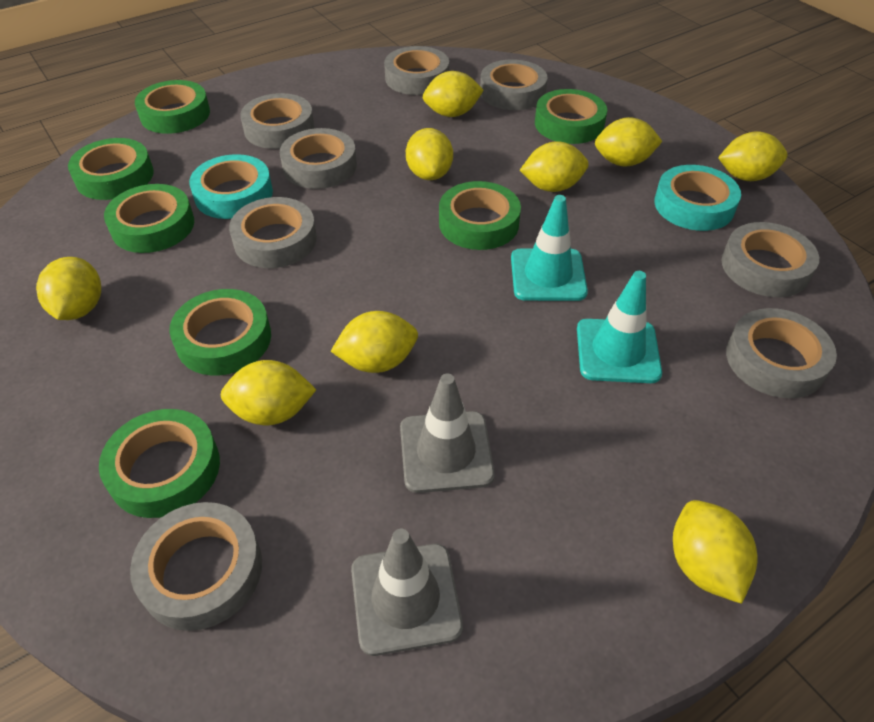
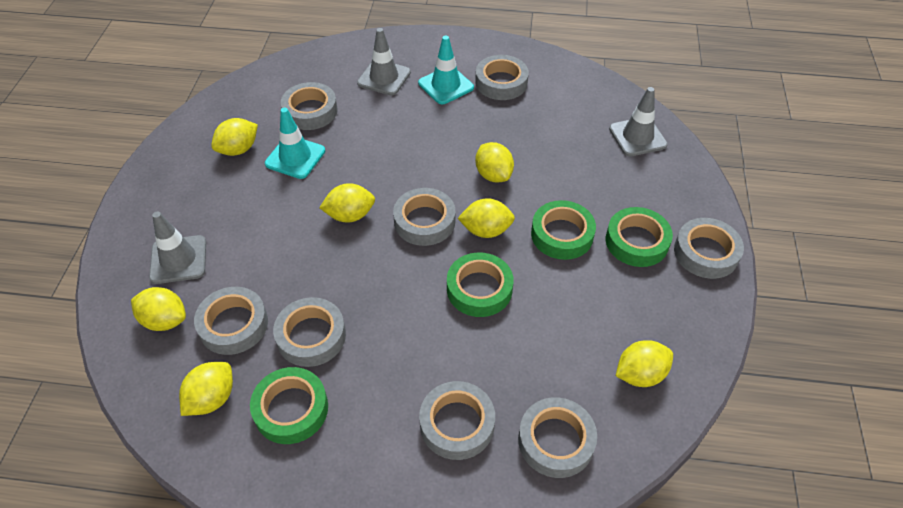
green tape: [68,138,154,200] [99,409,220,518] [104,184,194,253] [135,80,210,134] [169,289,271,375] [439,181,521,250] [535,89,607,144] = 7 -> [250,367,328,444] [447,252,514,317] [531,200,596,260] [606,207,673,267] = 4
grey traffic cone: [351,529,463,656] [400,373,495,493] = 2 -> [149,211,206,284] [357,28,411,96] [609,87,668,156] = 3
turquoise tape: [189,154,273,219] [654,165,741,231] = 2 -> none = 0
yellow lemon: [36,257,101,320] [221,360,316,425] [331,311,418,373] [406,128,453,180] [423,71,484,117] [520,141,589,192] [595,117,663,166] [673,500,757,604] [718,131,787,181] = 9 -> [131,287,186,331] [179,362,233,416] [211,118,258,156] [319,183,375,223] [457,198,515,238] [475,142,514,182] [616,340,673,387] = 7

